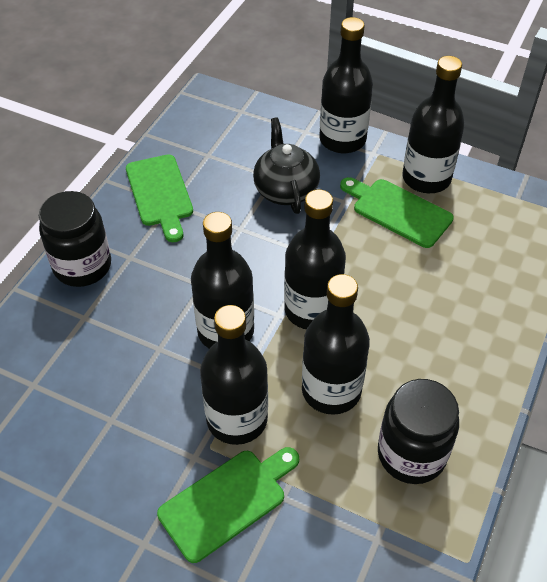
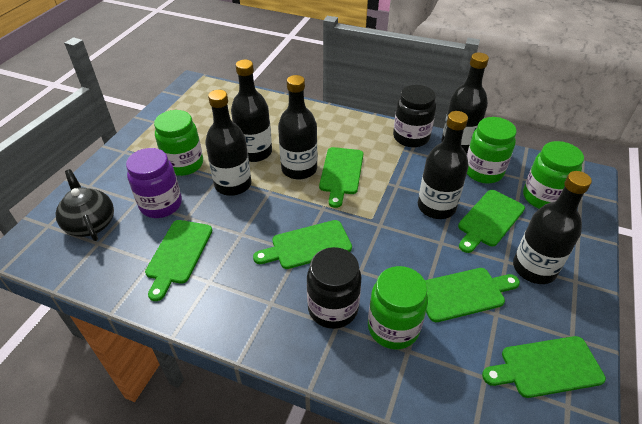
green cutting board: [126,154,193,242] [157,447,299,563] [340,177,454,248] = 3 -> [145,220,212,301] [253,220,352,269] [319,147,363,208] [425,268,520,322] [458,190,525,253] [482,336,606,398] = 6
green jar: none = 0 -> [154,110,203,176] [368,266,428,350] [467,117,517,184] [523,141,584,209] = 4
purple jar: none = 0 -> [126,148,182,218] = 1

